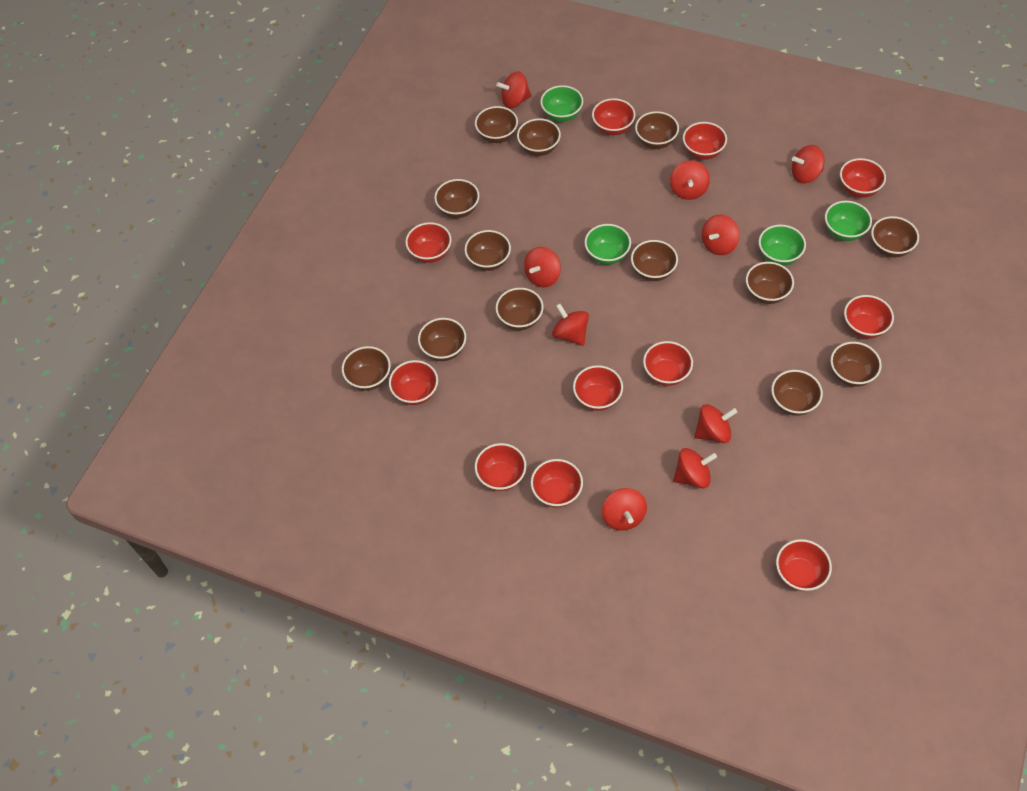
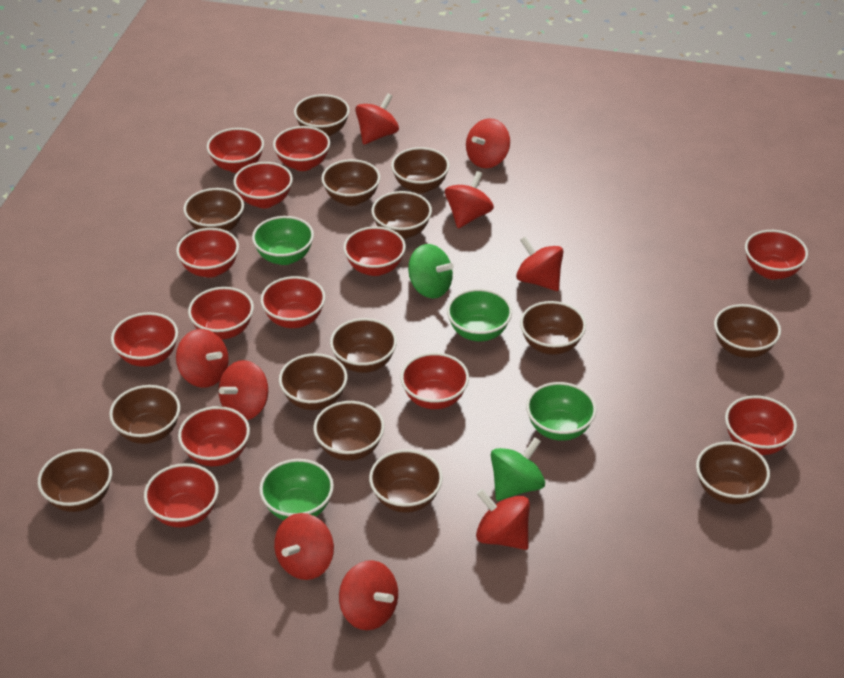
brown bowl: [342,346,391,391] [418,318,466,361] [434,179,479,218] [465,230,511,271] [475,106,518,143] [496,288,544,330] [517,118,561,156] [631,240,678,281] [635,111,679,149] [746,262,794,304] [771,370,823,416] [831,342,882,387] [871,216,919,257] = 13 -> [38,449,112,512] [109,385,180,444] [183,188,244,231] [279,353,347,410] [294,94,350,136] [313,401,385,461] [321,159,380,206] [330,318,397,373] [369,449,443,513] [371,191,432,239] [391,147,449,193] [520,301,586,355] [696,442,770,504] [714,304,781,358] = 14
green spinning top: none = 0 -> [408,244,454,298] [491,437,545,501] = 2
red bowl: [389,360,438,405] [405,222,452,263] [475,443,526,491] [531,459,583,508] [573,365,623,411] [592,98,635,135] [643,341,693,386] [683,122,727,160] [776,539,832,591] [840,158,886,198] [844,295,894,338] = 11 -> [111,312,178,367] [144,463,219,528] [176,228,239,278] [178,406,250,466] [188,287,254,340] [207,128,264,173] [233,162,293,208] [260,276,325,328] [273,126,330,171] [343,226,406,276] [401,353,469,409] [725,395,797,455] [745,230,808,280] = 13

